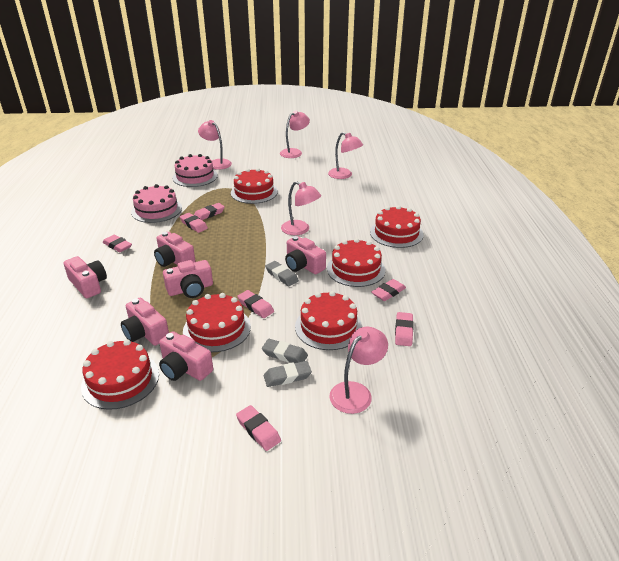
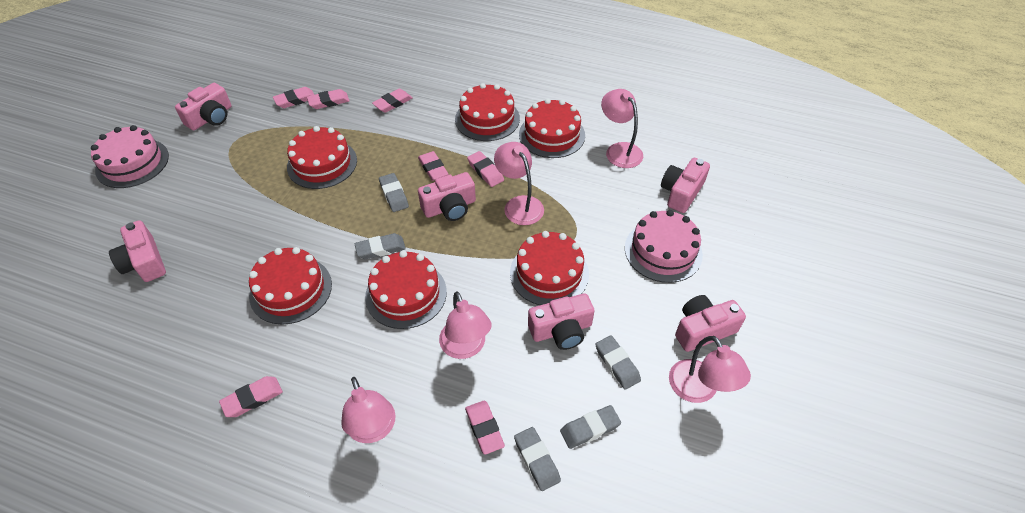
grey eraser: [262,339,308,363] [264,361,312,387] [265,261,299,286] = 3 -> [355,233,406,259] [379,173,409,212] [514,427,561,491] [560,405,621,449] [595,335,641,390] = 5

